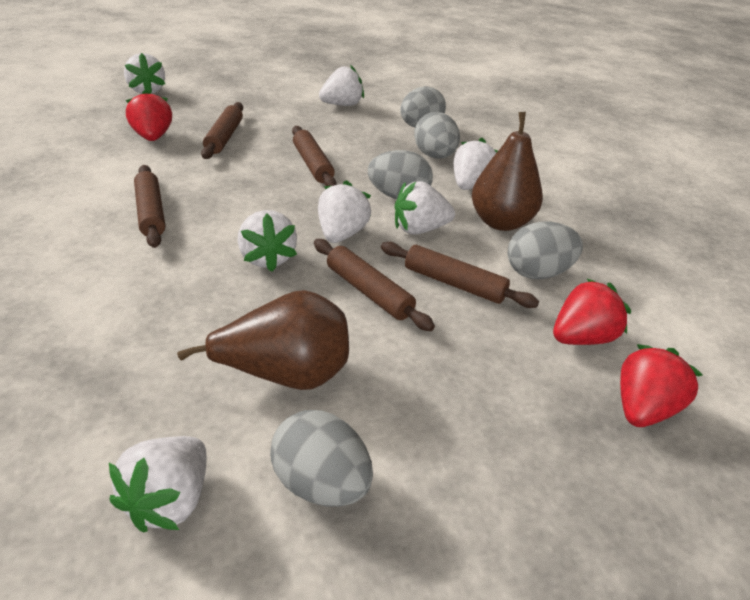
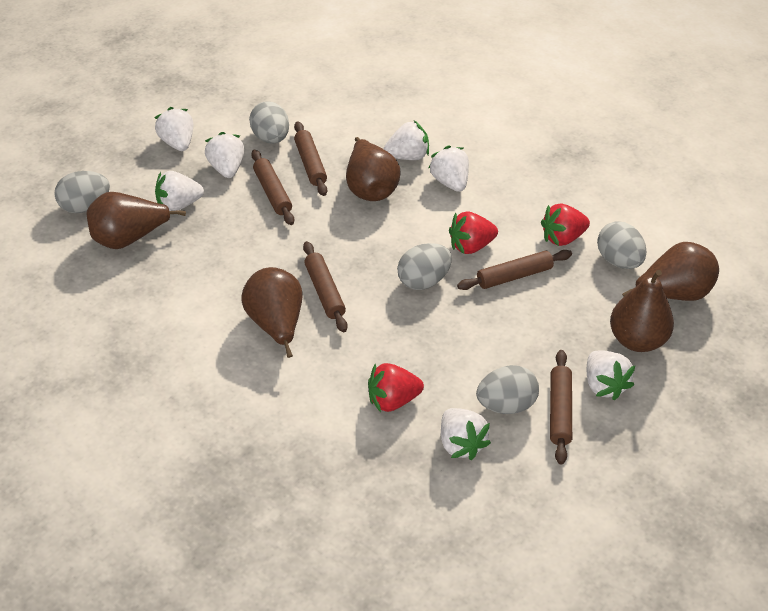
brown pear: [177,290,349,390] [472,112,543,231] = 2 -> [87,192,186,249] [241,267,303,358] [346,137,401,201] [610,270,674,352] [622,242,719,301] = 5

